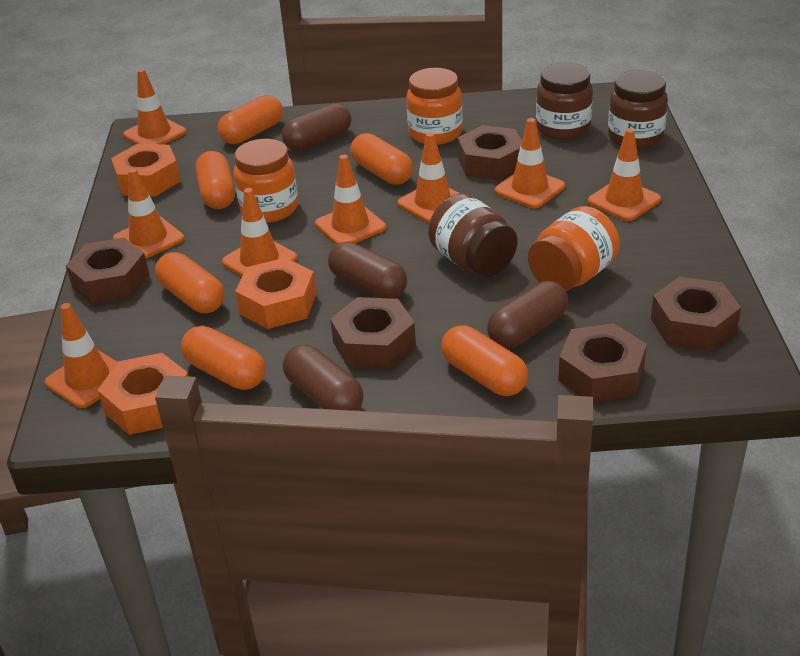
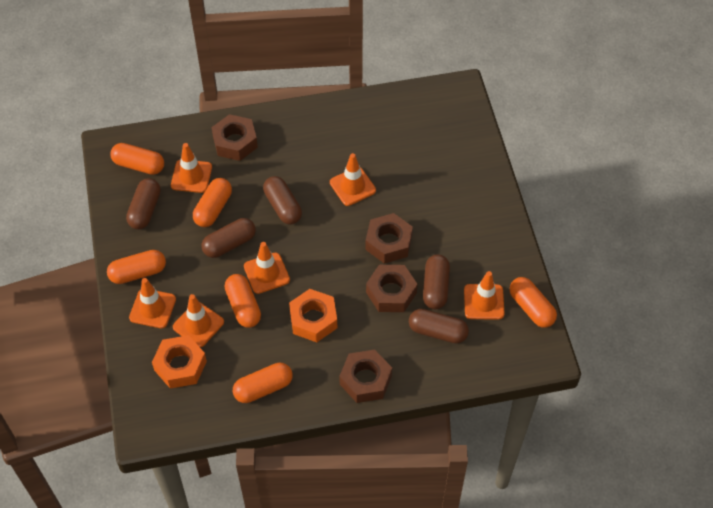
brown capsule: [282,103,351,151] [283,345,364,411] [328,242,407,299] [487,281,568,348] = 4 -> [126,178,161,230] [201,218,256,258] [263,176,302,225] [409,309,469,344] [423,254,450,309] = 5
brown jar: [428,194,517,277] [536,62,593,140] [608,70,668,149] = 3 -> none = 0
brown nut: [66,237,150,304] [330,297,416,369] [458,125,522,181] [558,323,647,403] [651,277,741,351] = 5 -> [212,114,258,161] [339,350,392,403] [365,213,413,264] [366,265,418,312] = 4
orange jar: [234,139,298,223] [406,68,463,145] [528,206,620,292] = 3 -> none = 0
orange nut: [97,353,188,435] [111,144,181,197] [235,258,316,329] = 3 -> [152,335,207,389] [289,289,337,342] = 2
orange traffic cone: [45,303,117,408] [113,168,184,259] [123,69,186,145] [222,188,297,276] [315,155,386,245] [397,132,460,223] [495,118,565,208] [588,129,661,221] = 8 -> [129,278,176,328] [171,143,212,193] [173,294,224,347] [244,242,290,294] [330,153,376,206] [464,271,505,320] = 6

